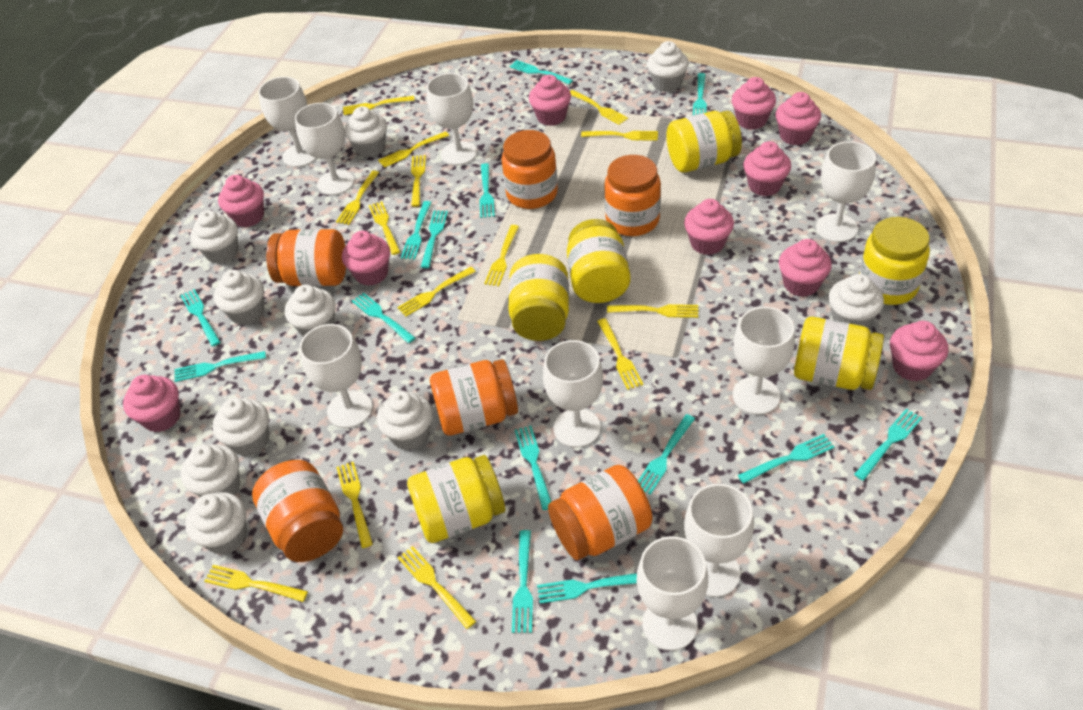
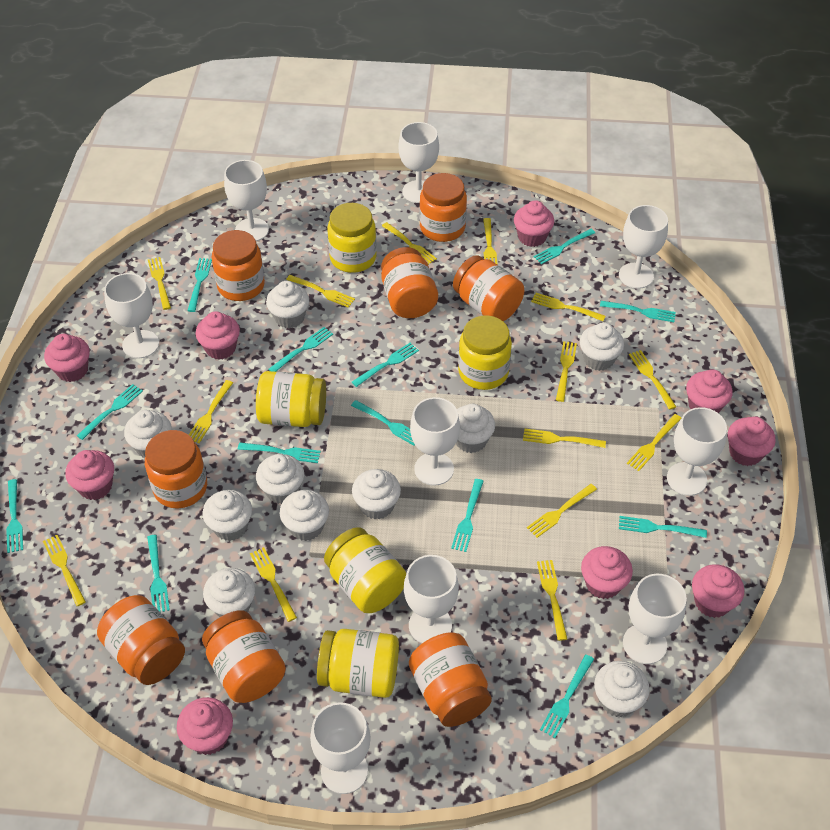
orange jar: [252,460,343,562] [266,229,346,286] [430,359,518,436] [502,130,558,209] [548,465,652,560] [604,155,661,236] = 6 -> [97,595,185,685] [145,430,207,509] [202,610,286,703] [212,230,265,301] [381,247,438,318] [409,632,492,727] [419,173,467,242] [453,255,524,321] = 8
pink cupcake: [123,375,180,432] [218,175,264,227] [342,231,390,286] [529,75,571,126] [684,199,734,255] [732,77,776,130] [744,141,791,196] [776,92,821,145] [779,239,832,297] [890,321,948,381] = 10 -> [44,334,90,382] [65,450,114,500] [177,697,233,755] [196,311,240,360] [514,200,554,247] [581,546,633,599] [686,369,733,413] [692,564,744,618] [728,416,776,466] = 9
turquoise fork: [175,351,266,382] [180,289,220,346] [352,293,415,343] [401,201,432,260] [421,210,448,268] [480,163,495,218] [509,60,573,84] [512,530,533,633] [515,426,552,510] [537,573,637,604] [638,414,695,495] [693,73,707,115] [738,434,834,484] [854,409,922,481] = 14 -> [6,479,23,553] [77,384,143,440] [147,535,170,612] [188,258,212,312] [238,443,321,463] [269,327,333,372] [351,400,415,446] [352,343,419,387] [451,479,484,552] [534,229,595,264] [540,654,594,738] [600,301,676,322] [619,516,707,538] = 13
yellow jar: [407,455,505,543] [508,254,569,341] [567,219,630,303] [666,111,742,173] [794,317,884,390] [859,217,930,305] = 6 -> [256,371,326,427] [317,629,399,698] [324,527,406,613] [327,203,377,273] [458,315,512,390] = 5

